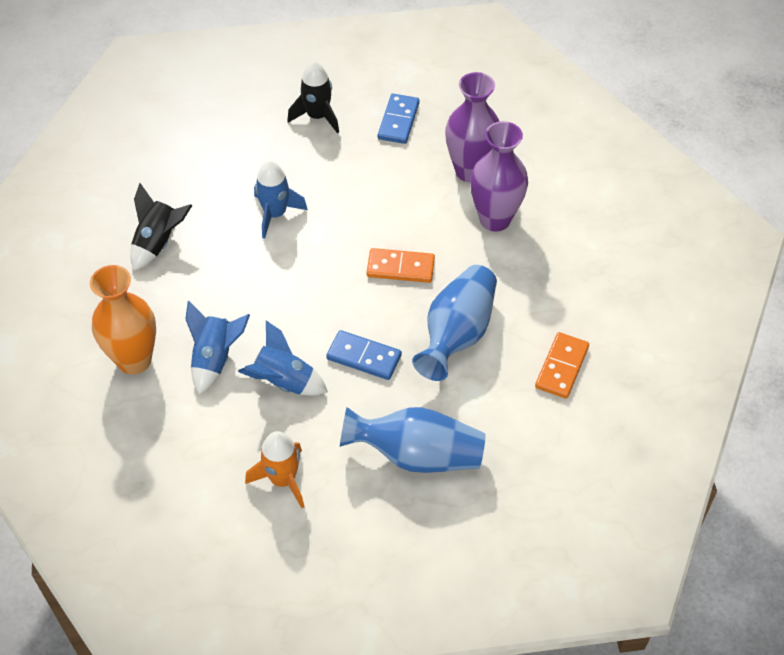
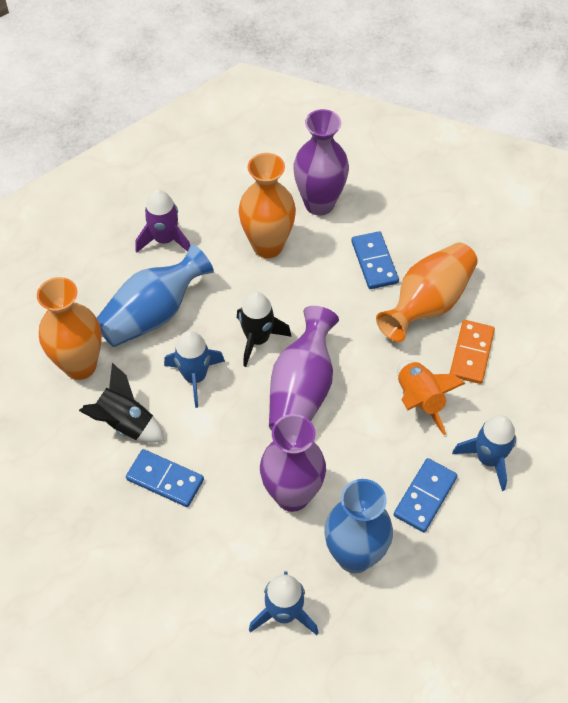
blue domino: [326,330,402,380] [378,94,419,144] = 2 -> [126,449,204,507] [351,231,399,289] [394,458,458,533] = 3
orange domino: [367,248,435,283] [535,332,589,399] = 2 -> [450,320,495,384] = 1
orange vase: [90,265,156,375] = 1 -> [37,277,102,380] [239,153,296,258] [376,243,478,342] = 3
purple rocket: none = 0 -> [136,189,190,253] = 1
purple vase: [445,72,500,182] [470,121,528,232] = 2 -> [260,414,326,512] [269,306,339,430] [293,109,349,216] = 3

